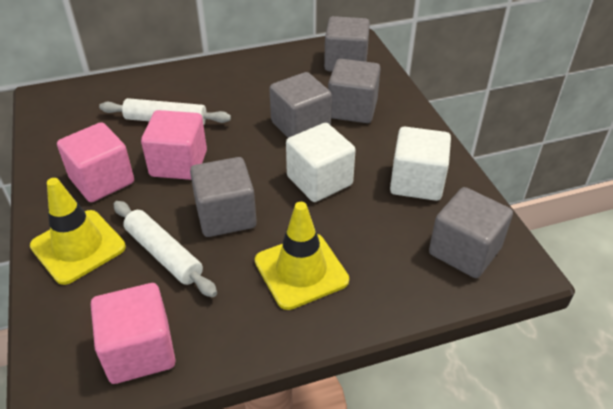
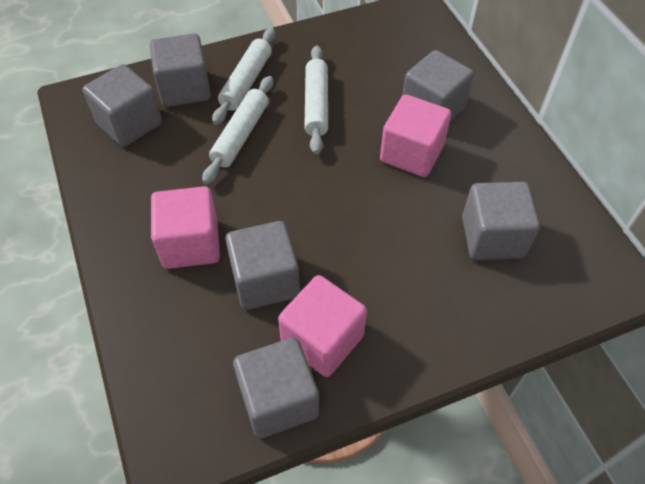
grey cube: [190,157,257,237] [269,72,332,138] [324,16,370,72] [328,59,381,123] [429,187,513,278] = 5 -> [83,64,162,147] [150,34,211,107] [225,221,300,310] [233,338,319,438] [402,50,474,121] [462,182,540,260] = 6
white cube: [286,123,356,202] [390,127,451,201] = 2 -> none = 0
white rolling pin: [99,98,231,125] [113,201,217,297] = 2 -> [202,76,273,185] [212,28,275,125] [304,46,328,154] = 3
yellow traffic cone: [30,178,126,285] [255,202,349,310] = 2 -> none = 0

